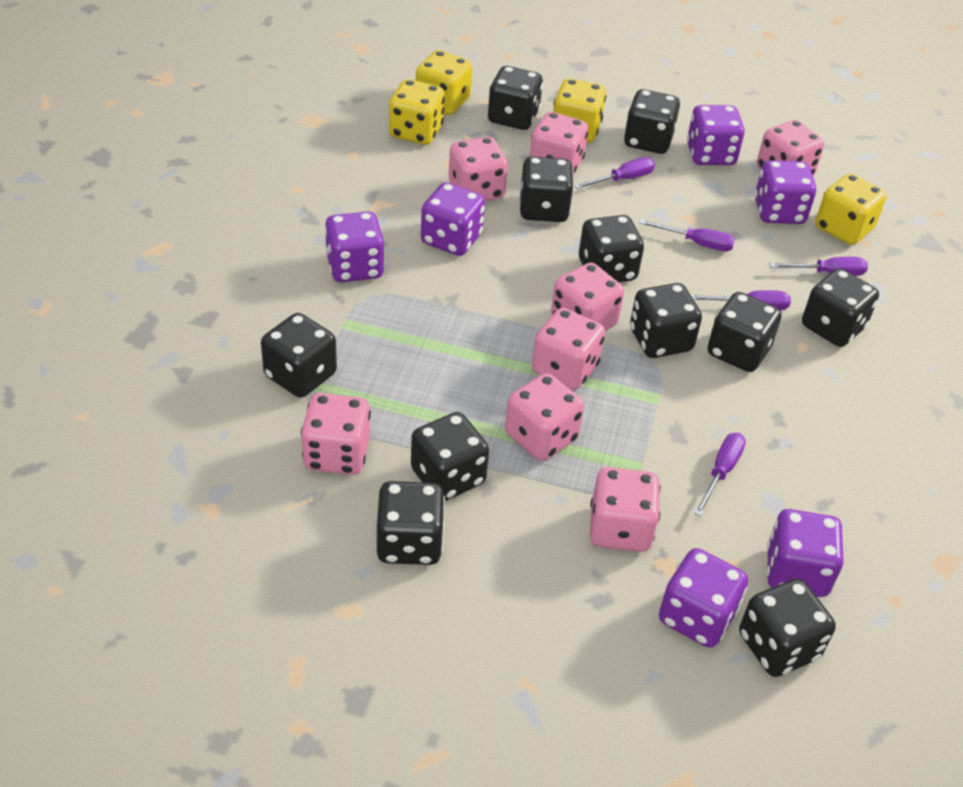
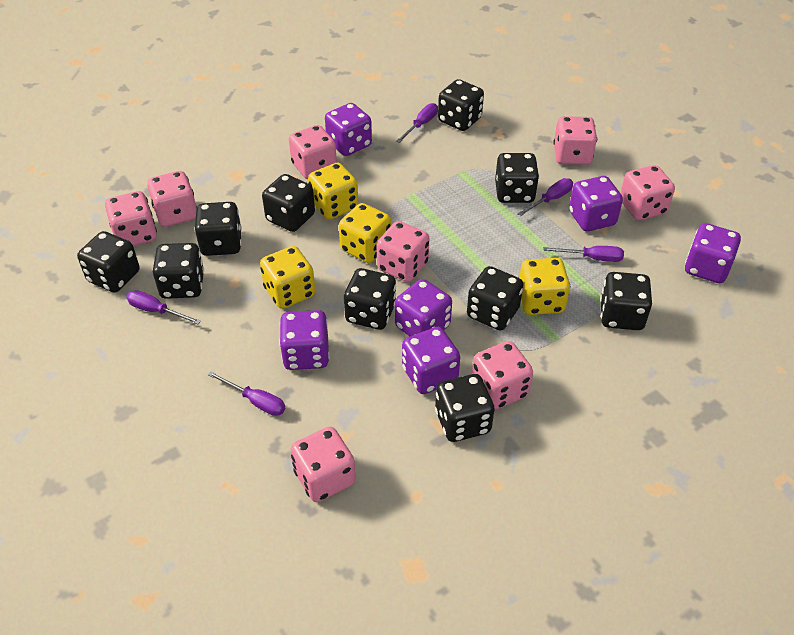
black dice: [261,313,337,398] [377,481,445,565] [411,412,489,501] [488,66,543,130] [520,157,574,222] [579,215,644,282] [624,89,680,154] [630,283,702,358] [708,292,781,372] [739,579,836,677] [802,268,879,347] = 11 -> [77,231,139,292] [153,243,204,299] [194,202,242,256] [262,174,315,232] [344,268,396,330] [435,374,494,442] [438,79,484,131] [467,266,523,330] [495,153,539,203] [600,272,652,330] = 10

